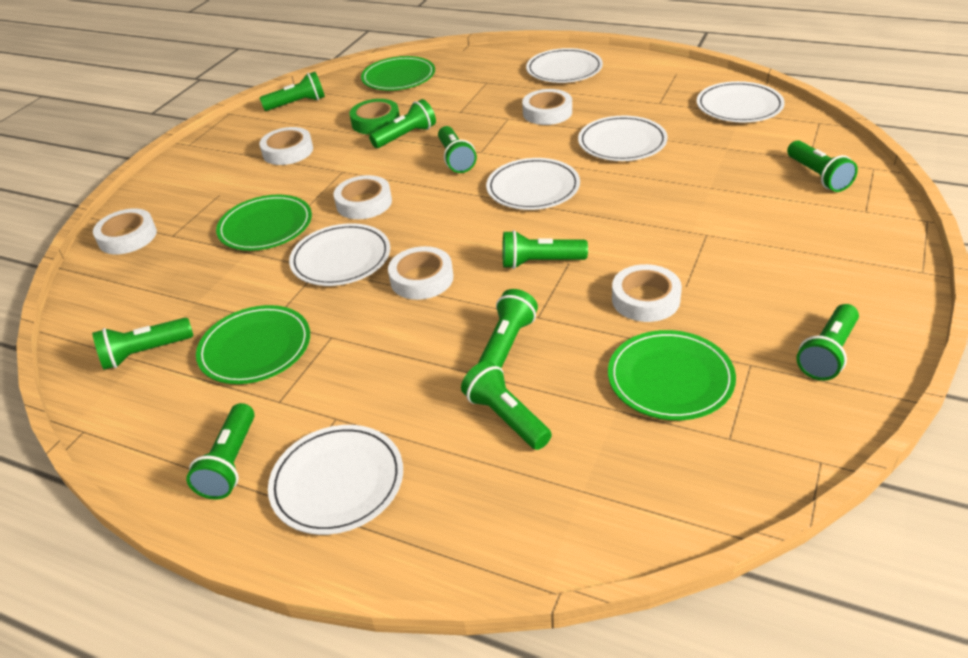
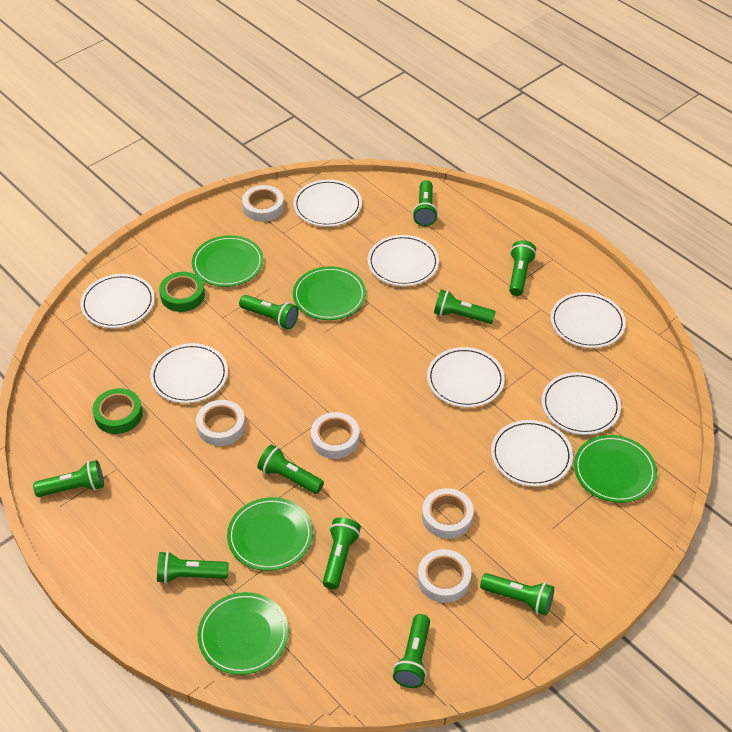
green plate: [196,305,310,384] [216,194,312,251] [361,56,435,91] [608,330,736,420] = 4 -> [192,235,264,287] [198,592,289,675] [227,497,313,571] [293,266,366,320] [574,435,657,503] = 5
green tape: [349,99,400,134] = 1 -> [92,388,143,434] [159,272,205,312] = 2
white plate: [268,425,403,535] [289,223,390,286] [486,158,580,210] [526,48,603,83] [578,116,668,161] [697,81,785,122] = 6 -> [80,274,155,328] [150,343,228,403] [293,179,362,227] [368,235,439,286] [427,347,505,408] [491,420,573,487] [542,372,621,435] [551,292,626,348] = 8
white tape: [93,208,157,254] [259,127,313,165] [334,175,392,219] [388,246,453,300] [522,89,572,125] [612,264,682,322] = 6 -> [196,400,245,446] [242,185,284,222] [311,412,360,459] [418,549,471,603] [422,488,474,539] = 5

